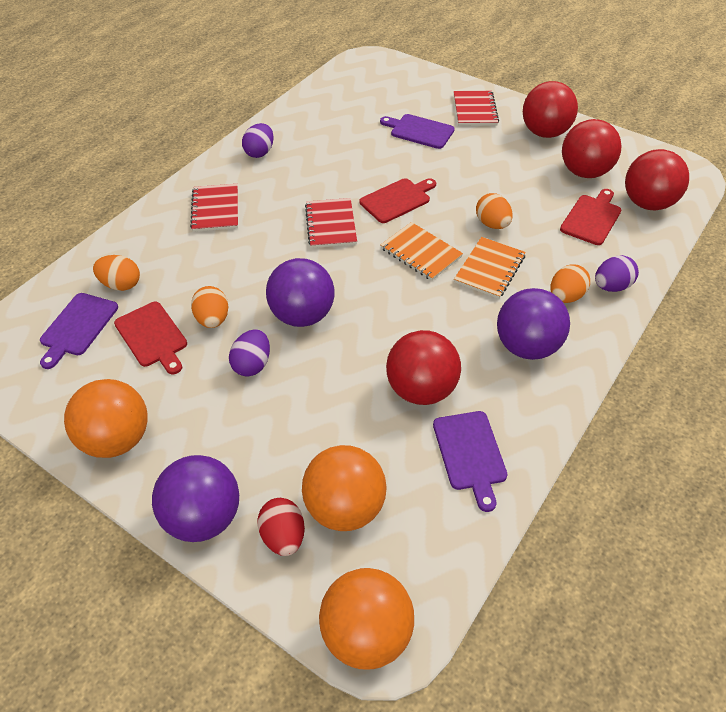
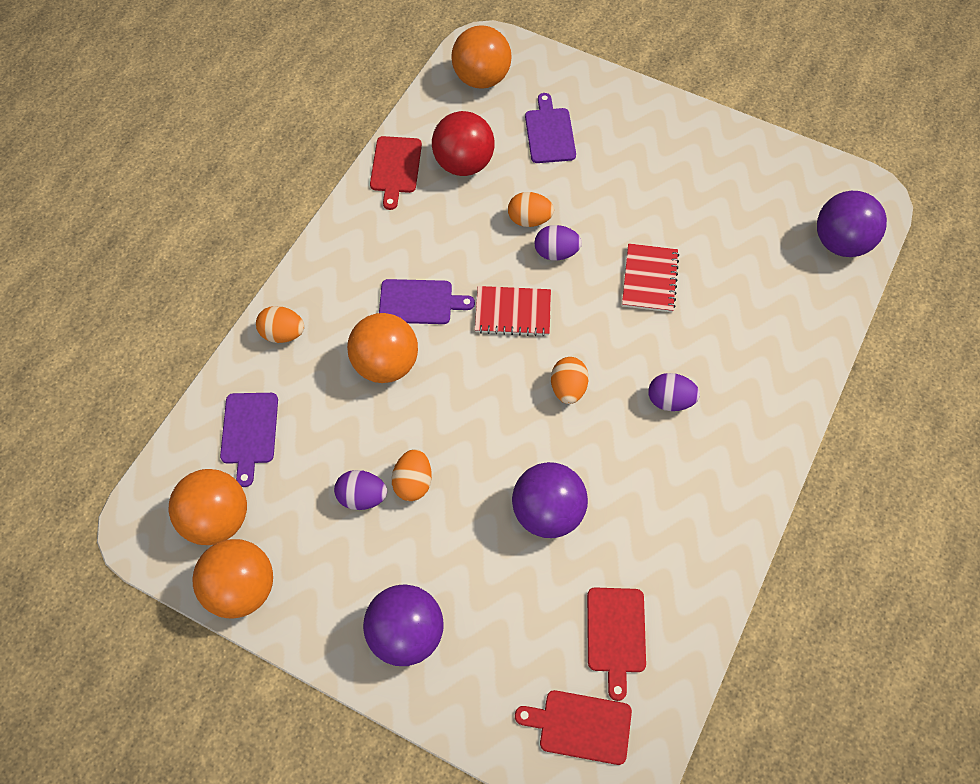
orange ball: [64,379,148,458] [302,445,387,531] [319,568,414,669] = 3 -> [169,469,247,545] [192,539,273,619] [347,313,418,383] [451,25,512,89] = 4
orange notebook: [381,222,463,281] [454,237,526,299] = 2 -> none = 0
red ball: [386,330,461,405] [523,81,578,138] [562,119,621,178] [625,149,689,211] = 4 -> [432,111,495,176] = 1
red egg: [257,498,305,556] = 1 -> none = 0
red notebook: [190,184,238,232] [305,198,357,248] [454,91,499,126] = 3 -> [475,286,551,337] [622,243,679,312] = 2

